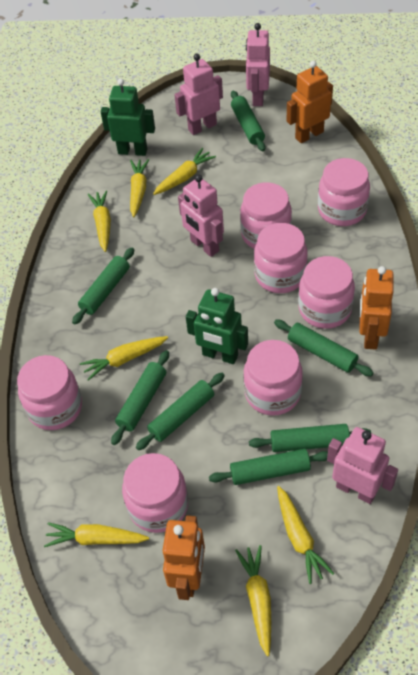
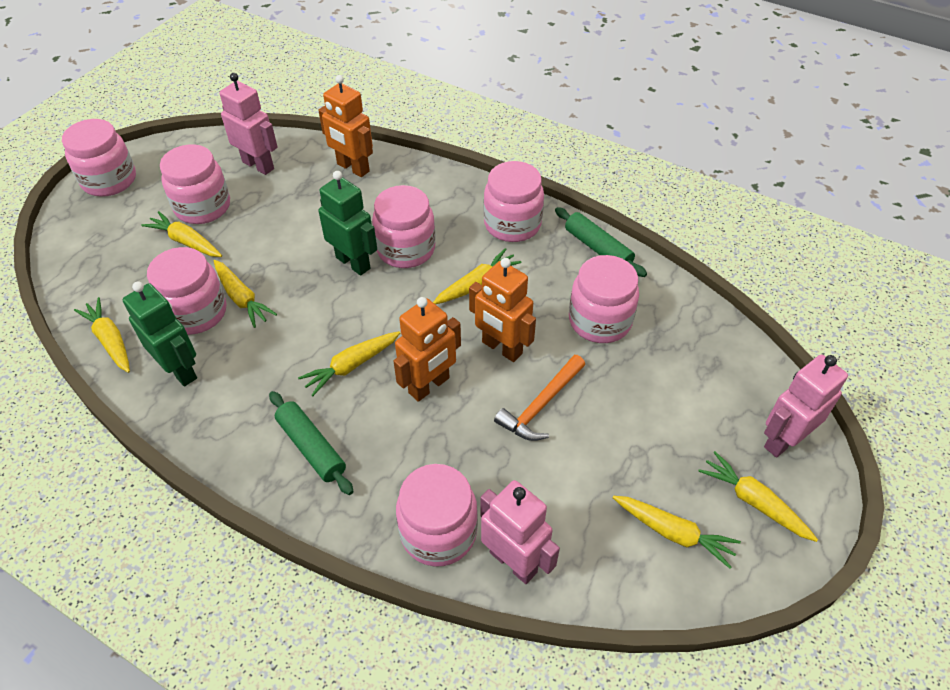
green rolling pin: [72,248,134,325] [111,350,169,445] [136,373,225,450] [209,449,328,485] [231,90,265,151] [249,424,371,452] [274,320,374,376] = 7 -> [269,391,353,495] [555,207,647,277] = 2
orange hammer: none = 0 -> [494,355,585,441] = 1
pink robot: [174,54,223,135] [178,174,224,257] [246,23,270,106] [327,427,398,504] = 4 -> [219,73,278,175] [480,480,560,584] [764,355,848,457] = 3

